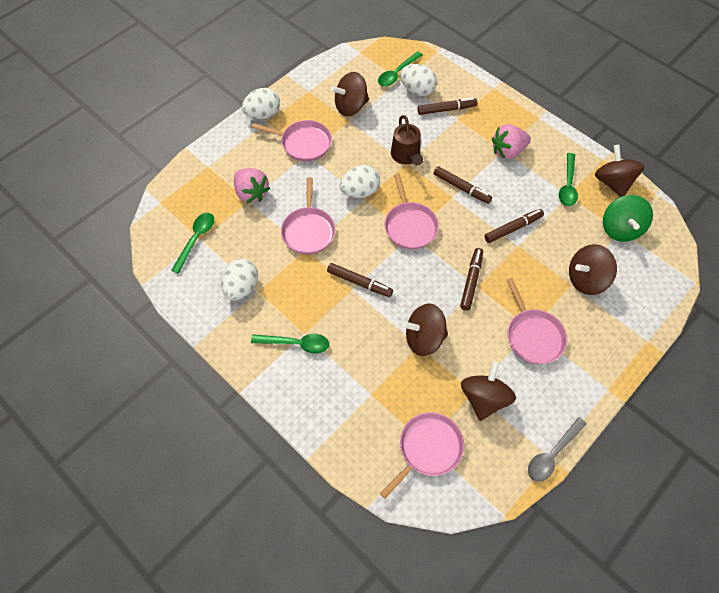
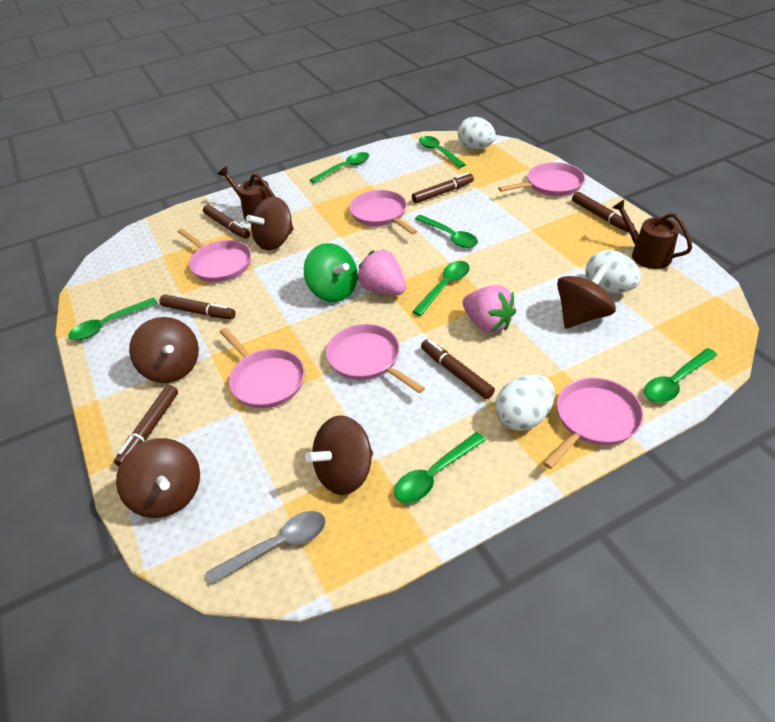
brown marker: [327,263,393,297] [418,98,477,115] [433,166,492,204] [460,248,483,311] [485,209,544,243] = 5 -> [114,385,178,466] [159,295,236,319] [203,205,250,239] [412,172,474,203] [421,339,495,399] [572,192,634,232] = 6
brown watering can: [391,115,423,166] = 1 -> [218,166,275,223] [612,200,692,269] = 2
green spoon: [171,213,214,274] [251,334,329,353] [378,51,423,86] [559,153,578,206] = 4 -> [68,298,157,340] [310,152,369,183] [394,432,486,503] [412,261,470,316] [415,215,478,248] [419,136,466,168] [644,348,717,403] = 7
pink pan: [252,120,332,161] [281,177,335,255] [380,412,464,499] [385,174,439,249] [507,278,567,364] = 5 -> [178,228,251,282] [220,328,305,408] [326,324,425,393] [349,190,417,235] [498,162,585,196] [543,378,644,469] = 6
white egg: [221,259,258,300] [242,88,280,119] [340,165,380,198] [400,64,437,96] = 4 -> [458,117,496,150] [495,375,555,431] [585,250,641,293] = 3

